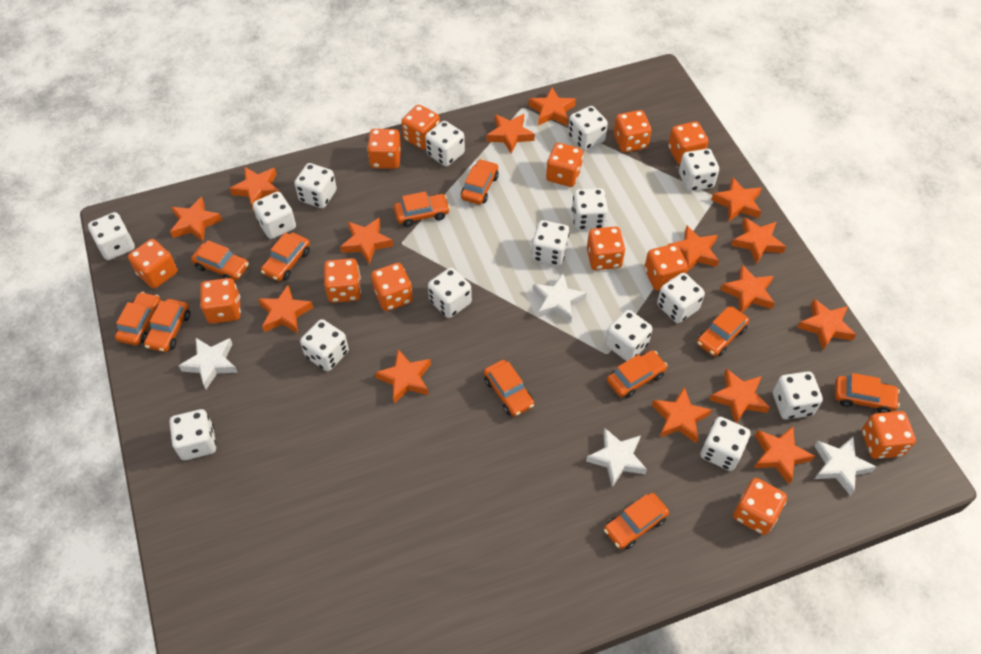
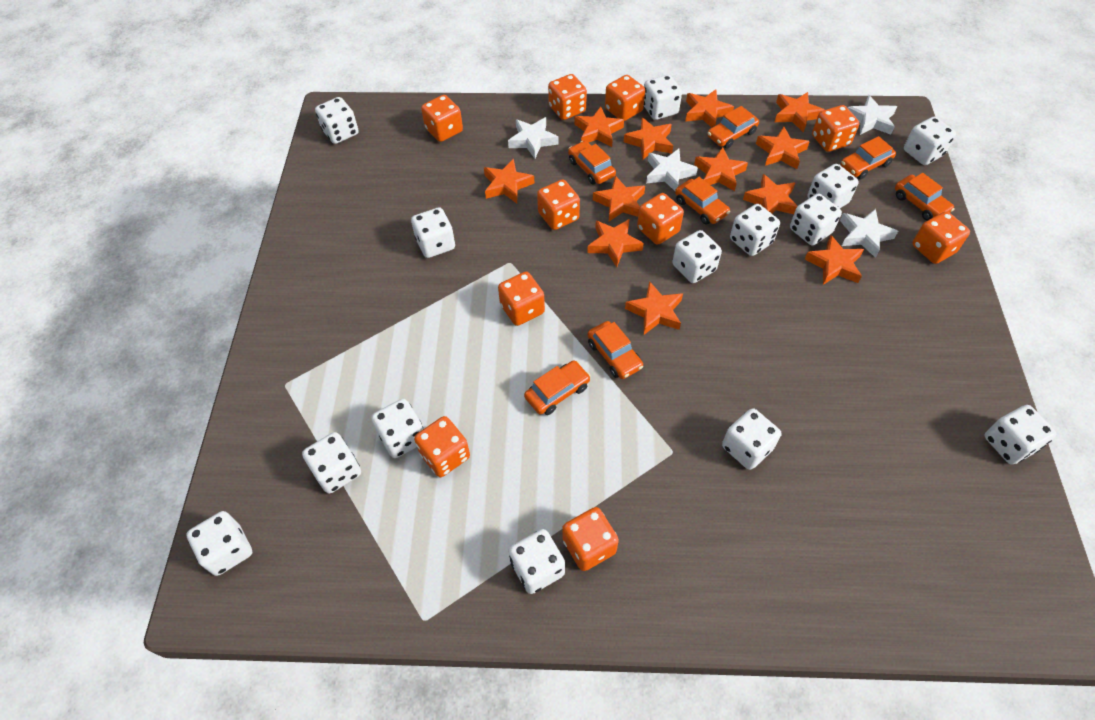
orange car: [115,292,161,346] [144,299,190,352] [191,240,249,280] [261,232,310,281] [394,191,450,227] [461,159,499,205] [484,360,534,417] [604,493,669,550] [607,350,668,398] [697,306,749,356] [835,373,900,413] = 11 -> [524,360,591,415] [568,141,616,184] [587,321,643,379] [675,177,730,225] [708,106,759,149] [841,136,896,179] [895,173,954,221] = 7
orange dice: [128,239,178,288] [200,278,241,324] [324,258,361,303] [367,129,401,169] [371,263,413,311] [401,105,440,150] [546,143,583,187] [587,227,625,270] [614,110,652,152] [645,244,688,291] [668,121,709,164] [733,478,787,535] [862,411,916,459] = 13 -> [414,416,470,477] [421,95,463,142] [498,272,545,326] [537,179,580,230] [548,74,587,120] [562,507,619,571] [605,75,645,121] [637,193,684,245] [812,105,860,152] [912,211,970,264] = 10
orange star: [170,196,222,242] [229,167,280,209] [258,285,314,334] [340,218,393,264] [375,349,431,404] [487,114,535,154] [529,88,576,125] [652,387,712,443] [668,226,719,272] [709,369,770,423] [711,177,762,221] [720,265,775,313] [731,217,786,264] [754,426,815,484] [797,299,856,350] = 15 -> [484,159,534,203] [574,106,624,147] [587,219,644,267] [593,176,645,221] [624,117,673,160] [625,281,683,335] [685,89,734,128] [694,147,748,191] [743,174,798,214] [756,127,810,169] [775,92,824,133] [805,235,864,285] = 12
white dice: [88,212,135,260] [169,409,216,460] [253,192,296,239] [294,163,337,208] [300,319,349,371] [425,121,465,166] [428,268,472,318] [531,220,570,266] [568,106,608,151] [572,188,608,230] [605,310,653,361] [657,273,705,323] [679,149,719,192] [700,417,751,471] [773,371,823,420] = 15 -> [186,511,253,576] [302,432,361,494] [315,97,359,144] [371,399,424,458] [411,207,455,258] [508,529,565,594] [644,75,682,120] [672,230,722,283] [722,408,781,470] [730,204,780,256] [790,194,842,245] [807,164,859,208] [904,117,956,165] [984,405,1056,465] = 14

